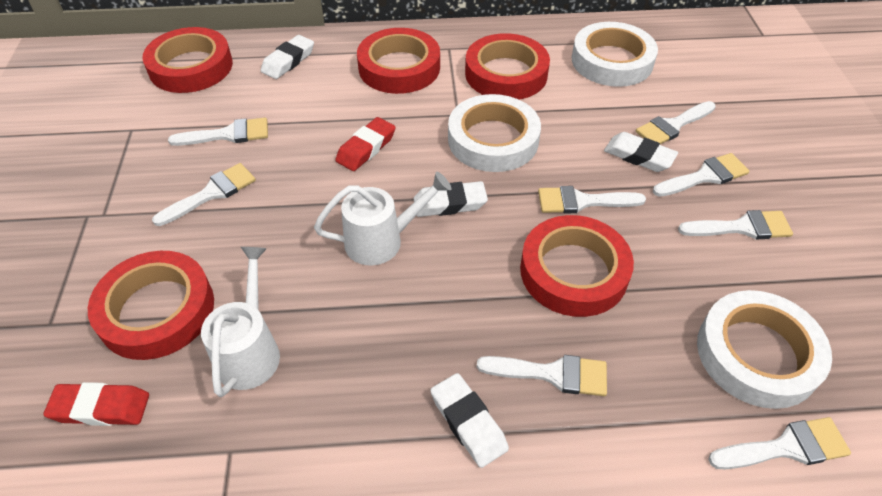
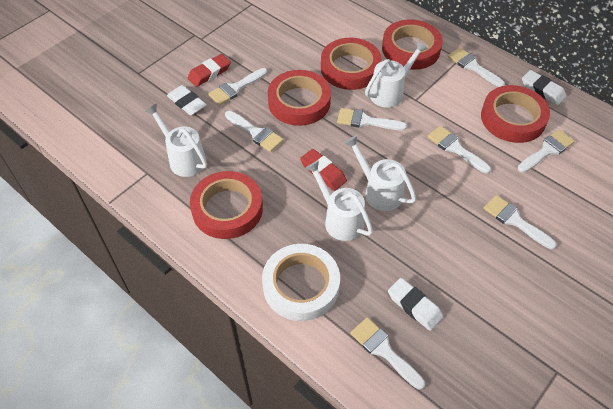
white eraser: [261,35,314,79] [414,181,488,217] [430,373,509,468] [604,132,678,172] = 4 -> [167,85,207,115] [388,278,443,331] [522,70,566,105] = 3
white tape: [448,94,541,172] [572,22,658,87] [697,290,832,409] = 3 -> [262,244,340,321] = 1
white watering can: [201,247,280,397] [314,172,451,265] = 2 -> [144,103,207,177] [305,161,373,241] [344,135,416,211] [365,41,428,108] = 4

